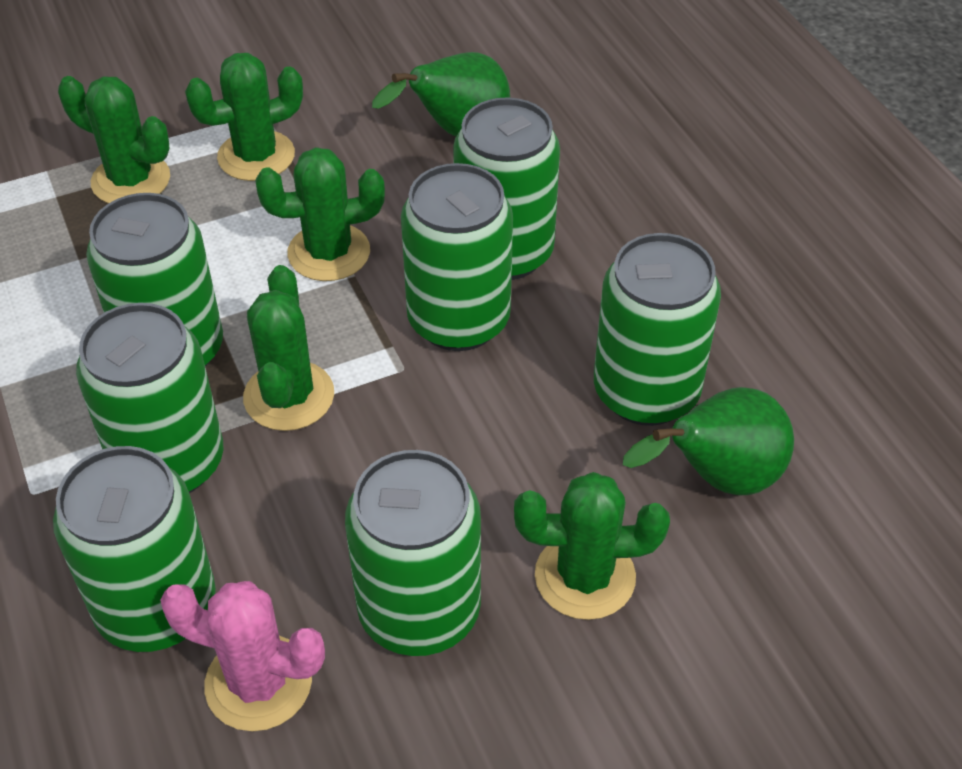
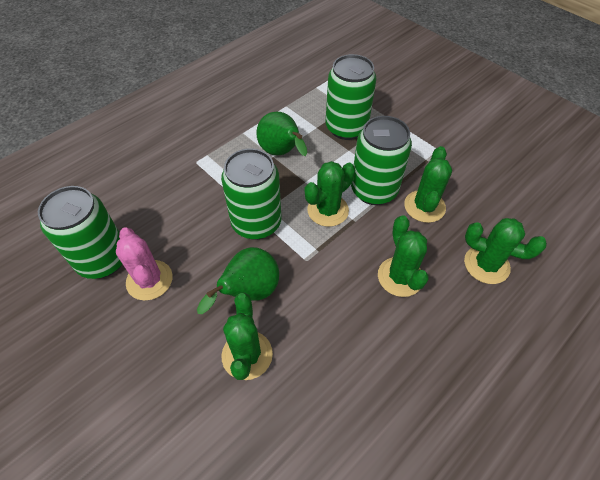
green can: [53,446,216,652] [76,303,223,493] [86,193,223,367] [345,450,481,656] [401,163,513,351] [453,97,560,280] [594,233,721,426] = 7 -> [38,186,122,279] [221,148,281,240] [326,54,377,140] [351,116,412,205] = 4

